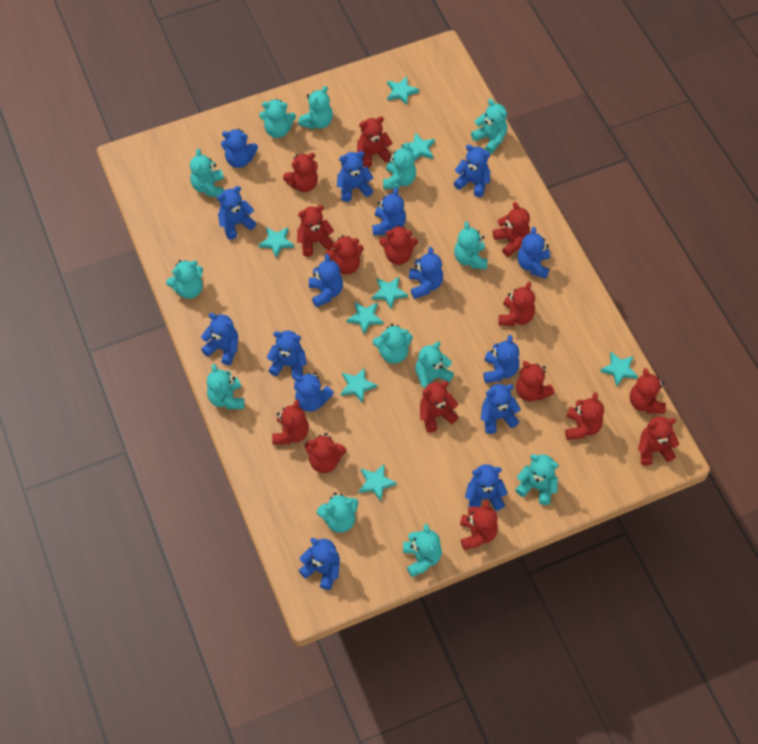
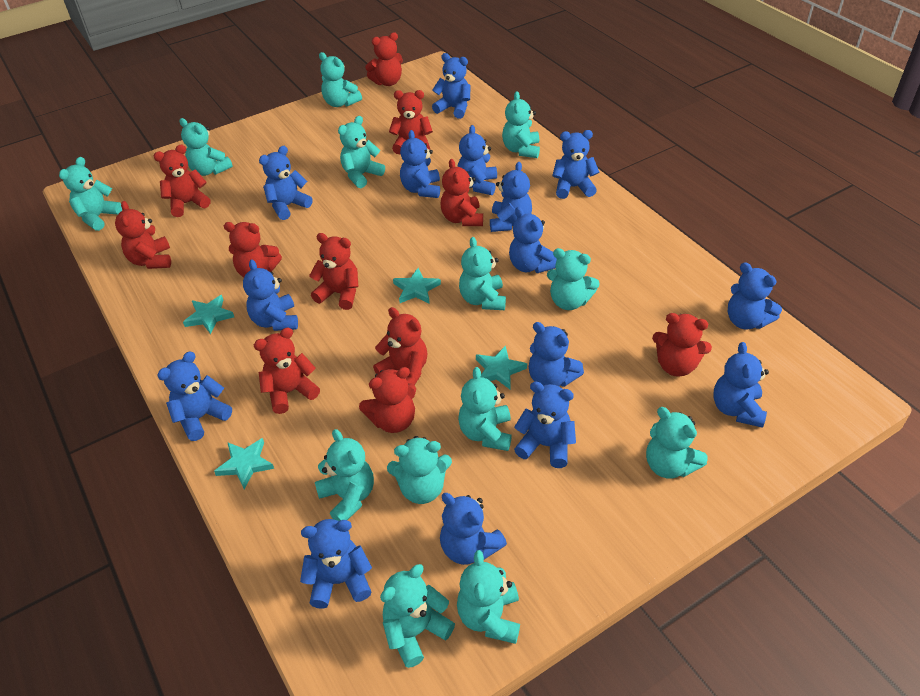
red teddy bear: [272,400,309,445] [283,153,318,192] [297,205,334,257] [305,433,346,473] [325,235,364,275] [357,117,393,168] [379,225,418,265] [420,381,458,433] [460,500,498,550] [493,202,530,257] [498,282,535,327] [516,361,555,402] [565,392,604,440] [630,368,666,414] [638,417,679,466] = 15 -> [115,201,171,269] [154,145,210,217] [224,222,282,277] [254,328,320,414] [309,233,359,310] [359,367,416,433] [365,32,403,86] [373,307,427,385] [389,90,433,154] [441,159,483,226] [652,313,712,377] = 11
turquoise star: [258,227,294,258] [341,368,377,403] [346,302,383,334] [359,464,397,501] [372,277,408,309] [387,76,419,105] [401,132,435,160] [600,352,638,387] = 8 -> [183,295,234,334] [214,438,274,489] [393,268,441,304] [476,345,527,389] = 4

